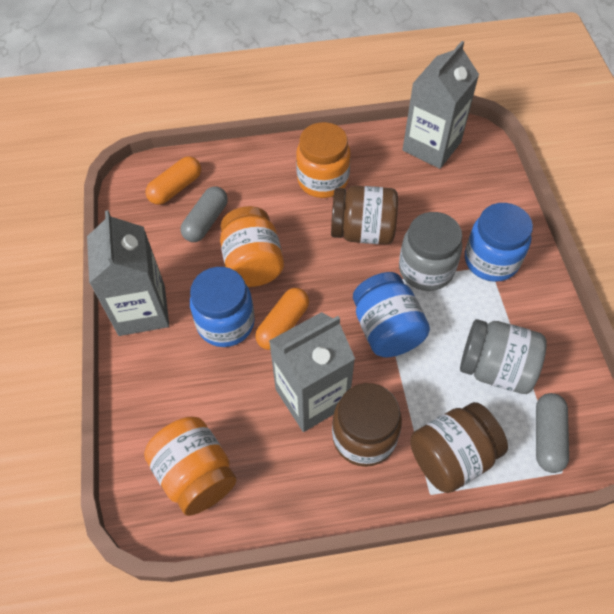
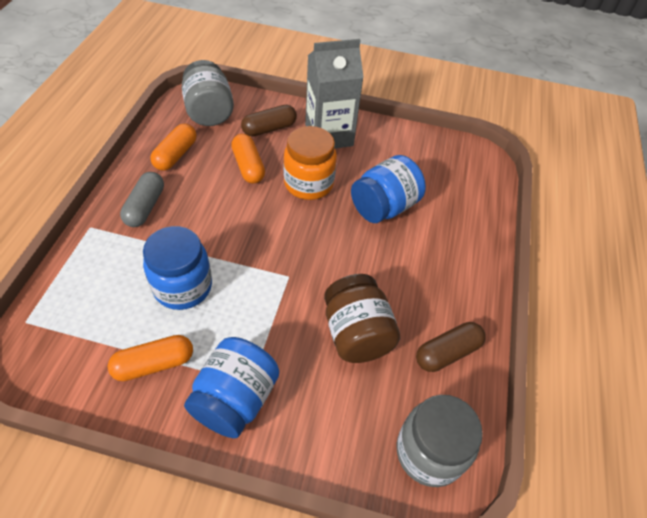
brown capsule: none = 0 -> [241,105,297,137] [416,322,486,372] = 2
brown jar: [331,186,398,244] [332,383,402,467] [410,402,508,493] = 3 -> [324,274,400,363] = 1
grey capsule: [181,187,228,242] [536,393,569,473] = 2 -> [120,172,164,227] = 1
grey carton: [87,210,169,336] [269,312,355,432] [402,41,479,169] = 3 -> [305,39,364,148] = 1
orange capsule: [146,156,201,205] [255,288,309,350] = 2 -> [108,335,193,381] [150,124,196,171] [231,134,265,184] = 3
orange jar: [144,417,237,516] [220,206,284,287] [296,122,350,198] = 3 -> [283,126,337,200] = 1

